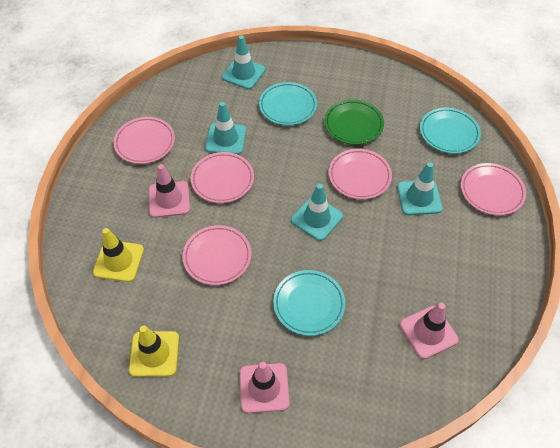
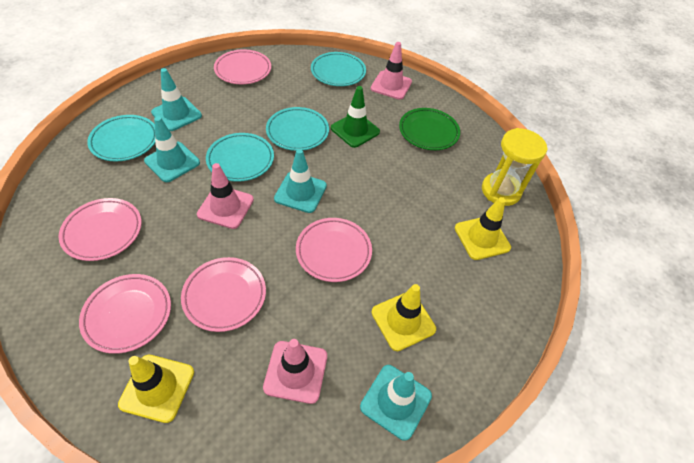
green traffic cone: none = 0 -> [331,86,380,148] = 1
turquoise plate: [259,82,317,126] [273,270,346,336] [420,108,481,154] = 3 -> [87,115,155,161] [206,133,274,182] [266,107,329,151] [311,52,366,86] = 4
yellow hourglass: none = 0 -> [482,128,548,206] = 1
yellow traffic cone: [93,228,144,282] [129,326,179,377] = 2 -> [118,355,194,423] [371,284,436,351] [455,197,511,260] = 3

